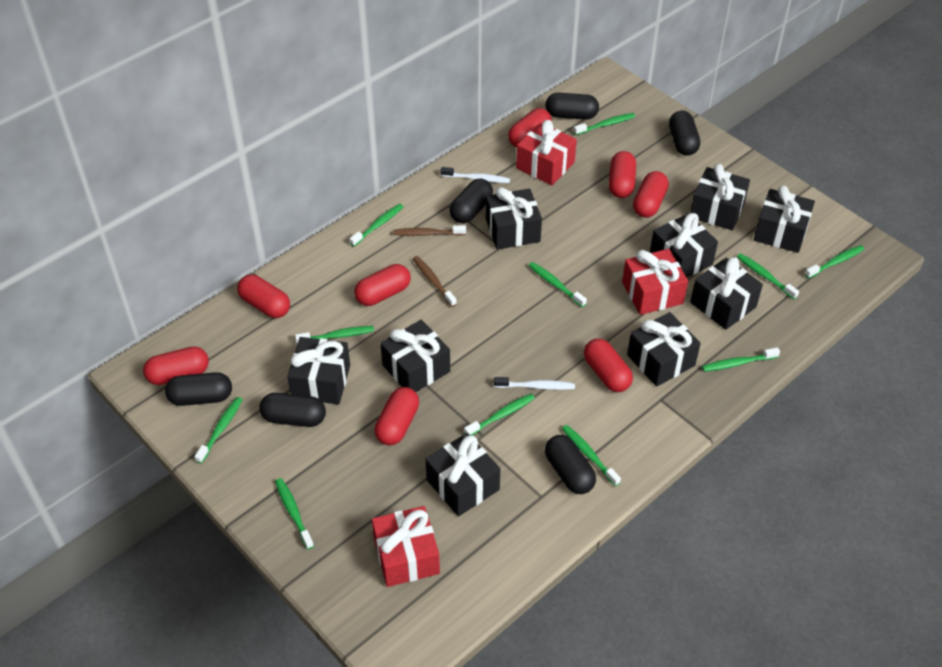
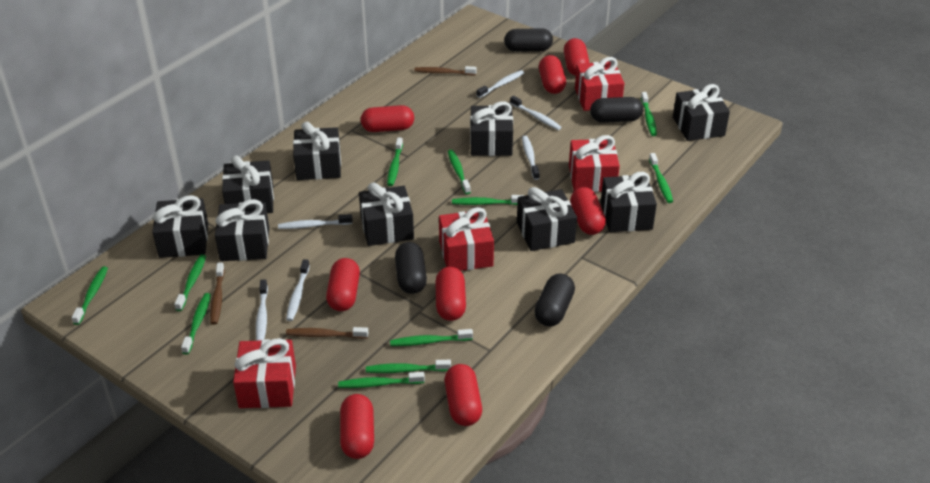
black capsule: [165,372,232,406] [259,393,326,427] [450,179,493,223] [545,93,599,120] [545,435,596,494] [669,111,700,156] = 6 -> [395,242,427,294] [504,28,553,52] [535,273,575,326] [590,97,643,123] = 4
brown toothbrush: [393,225,466,236] [413,256,457,307] = 2 -> [210,262,225,325] [286,327,368,339] [414,66,477,75] = 3
red gift: [372,506,440,587] [516,120,577,185] [622,249,688,315] = 3 -> [233,338,296,408] [439,207,494,271] [569,135,620,192] [575,57,624,111] = 4
white toothbrush: [440,167,510,183] [494,377,575,390] = 2 -> [256,279,268,341] [278,214,353,229] [286,259,310,321] [476,70,524,98] [510,96,562,130] [522,136,540,180] = 6

